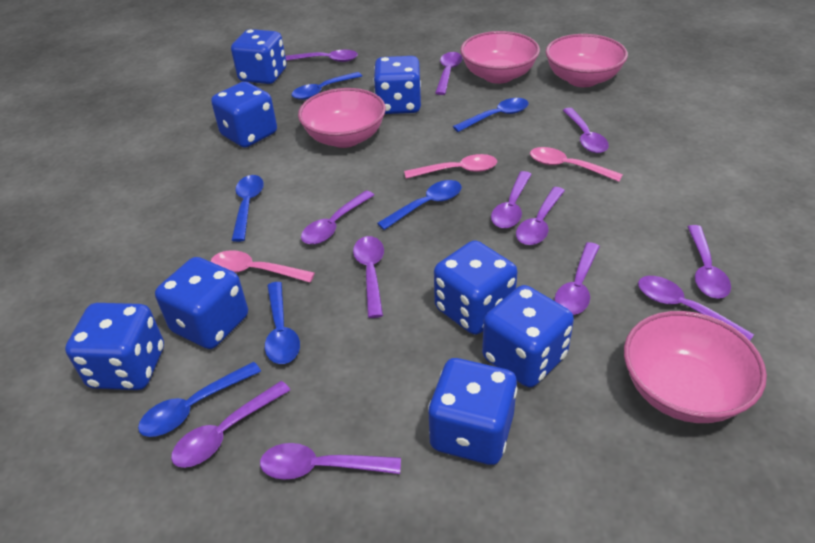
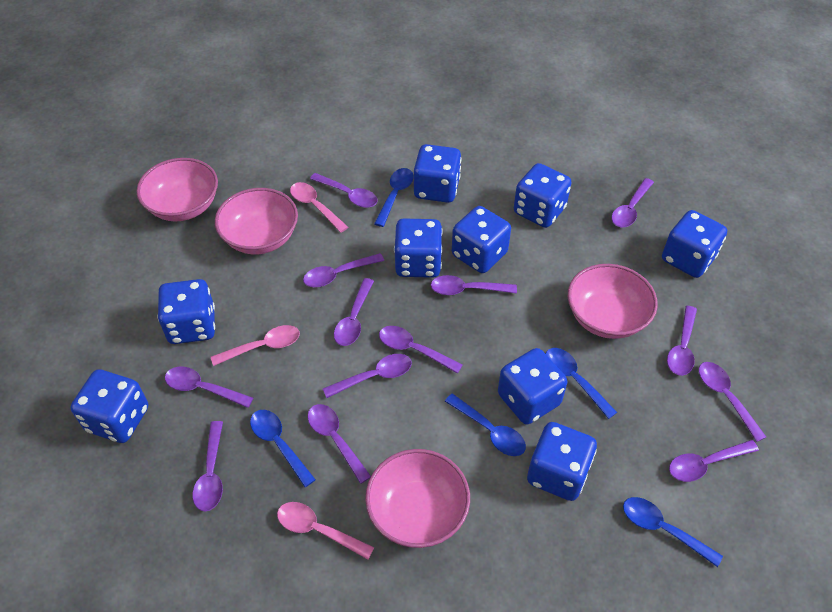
blue dice: [65,303,164,390] [155,257,248,349] [211,82,277,148] [231,29,286,84] [373,56,421,114] [428,358,517,465] [434,240,518,335] [482,285,574,387] = 8 -> [71,369,148,443] [157,279,215,344] [394,218,443,278] [414,144,462,203] [452,206,511,273] [498,348,567,425] [514,163,572,228] [527,422,597,501] [662,210,727,278] = 9
blue spoon: [138,362,261,437] [231,175,264,242] [265,282,300,364] [292,72,362,100] [377,180,462,230] [453,98,529,132] = 6 -> [250,410,316,487] [374,168,414,227] [445,393,526,456] [546,348,617,419] [623,497,723,567] = 5
purple spoon: [171,381,290,468] [260,443,401,480] [286,50,358,62] [301,190,374,245] [353,236,384,318] [435,52,462,95] [491,171,532,229] [516,187,565,245] [555,242,600,315] [563,108,609,153] [638,276,754,340] [688,225,731,299] = 12 -> [165,367,253,408] [193,421,223,512] [303,253,384,287] [308,404,371,484] [310,173,377,208] [323,354,412,398] [334,278,374,346] [379,326,463,374] [431,275,517,295] [611,178,654,227] [667,306,697,376] [669,440,759,482] [699,362,766,442] = 13

